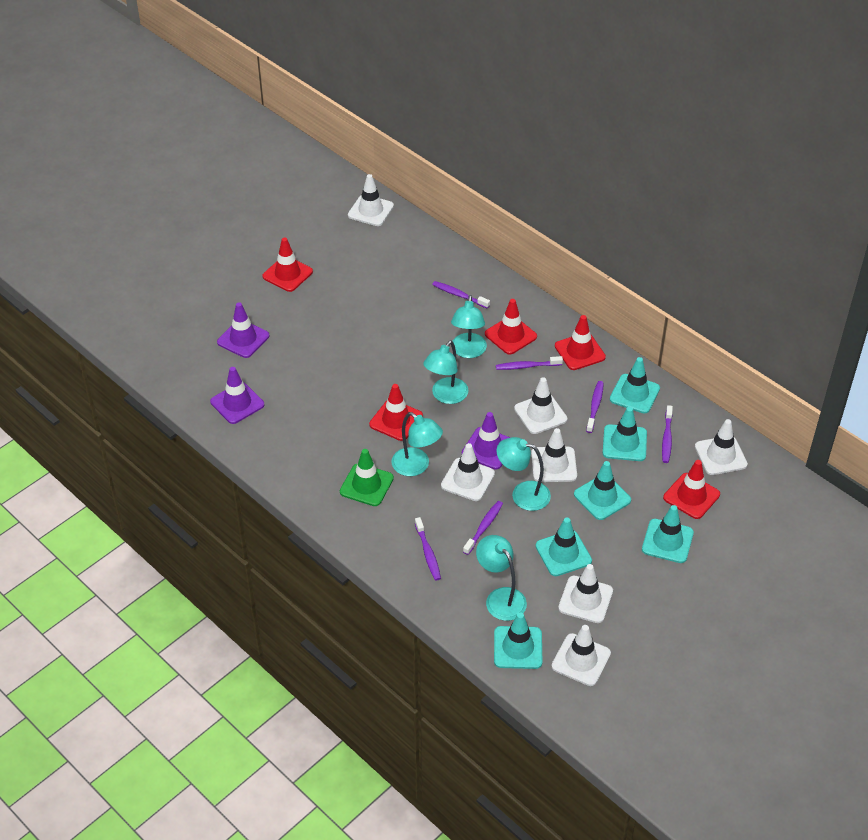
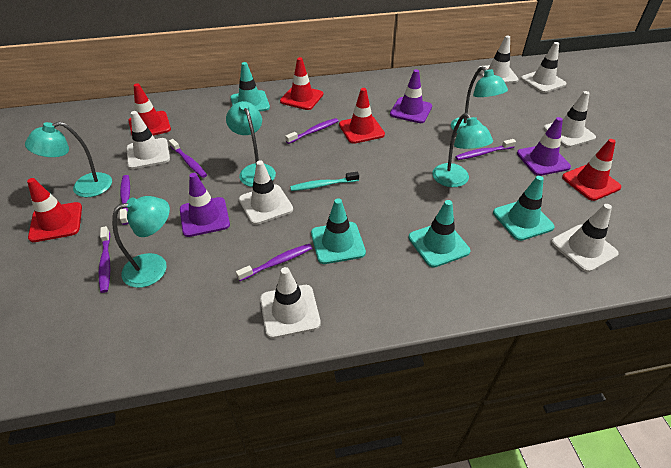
green traffic cone: [340,449,394,506] = 1 -> none = 0
turquoise toothbrush: none = 0 -> [290,172,359,191] = 1
turquoise traffic cone: [494,612,542,669] [536,517,592,576] [574,461,631,520] [603,407,647,461] [610,357,660,413] [642,505,694,563] = 6 -> [231,62,270,112] [311,198,366,264] [409,200,470,267] [493,176,555,241] = 4

